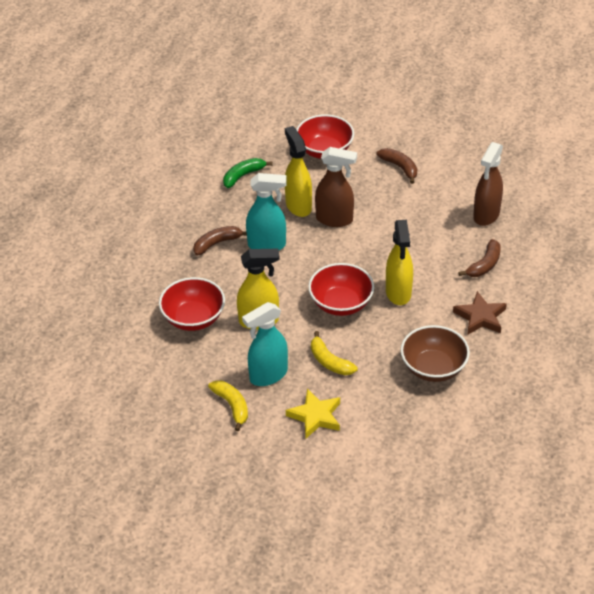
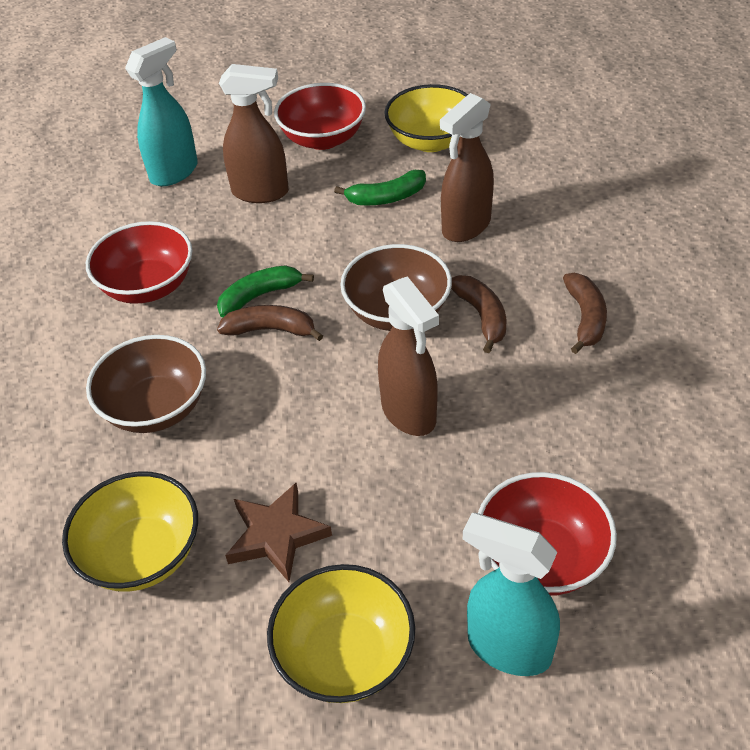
brown bowl: [401,325,470,382] = 1 -> [86,335,206,433] [340,244,452,331] = 2
brown spray bottle: [315,147,357,227] [473,142,503,226] = 2 -> [219,64,289,203] [378,276,439,436] [440,93,494,242] = 3
green banana: [223,158,273,188] = 1 -> [217,265,314,318] [334,170,426,205] = 2
yellow banana: [208,380,248,431] [311,331,357,375] = 2 -> none = 0
yellow bowl: none = 0 -> [62,471,198,592] [267,564,415,703] [384,84,468,152] = 3
yellow spray bottle: [237,249,280,330] [285,126,312,217] [386,220,413,305] = 3 -> none = 0
yellow star: [286,389,340,438] = 1 -> none = 0

